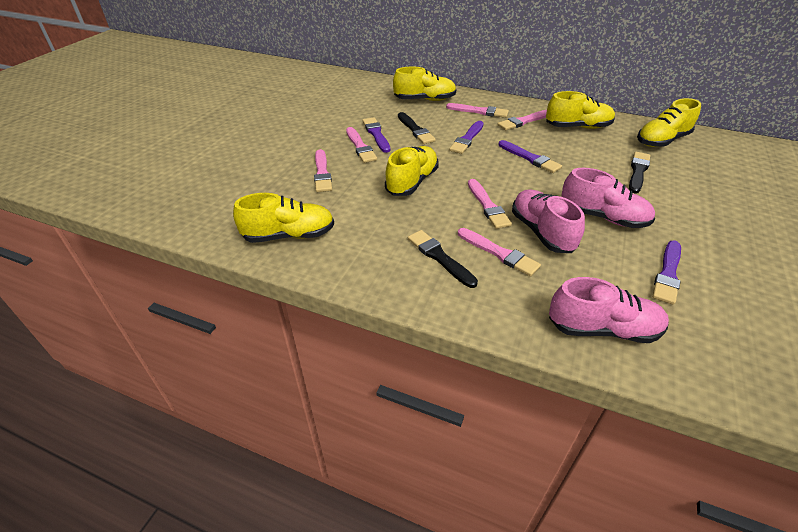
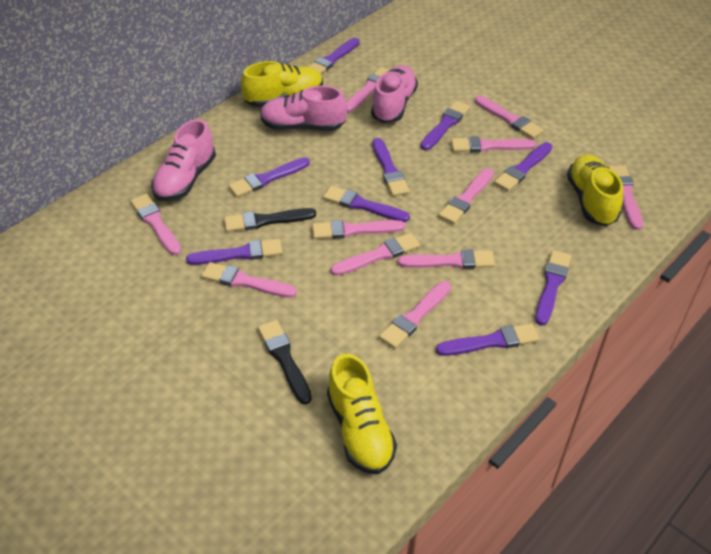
black brush: [398,112,436,144] [408,230,478,288] [629,152,650,194] = 3 -> [224,208,316,232] [258,320,312,405] = 2
pink brush: [314,149,332,192] [346,127,377,163] [446,103,509,118] [458,228,541,276] [468,179,512,229] [497,110,547,130] = 6 -> [130,194,181,255] [201,262,297,298] [312,220,405,239] [331,233,420,276] [346,67,389,113] [379,281,451,349] [398,250,495,269] [439,168,494,224] [451,137,536,152] [475,96,544,139] [608,165,643,230] = 11
purple brush: [362,117,390,153] [449,121,484,154] [498,140,562,173] [652,240,681,305] = 4 -> [186,239,282,265] [228,157,310,197] [308,38,360,74] [323,186,410,222] [372,138,410,196] [420,101,470,150] [436,323,539,356] [494,142,552,191] [535,250,572,325] = 9
yellow shoe: [233,193,334,243] [385,146,439,196] [393,67,457,101] [546,91,615,129] [637,98,701,147] = 5 -> [241,61,323,107] [327,354,397,474] [567,154,623,226] = 3

